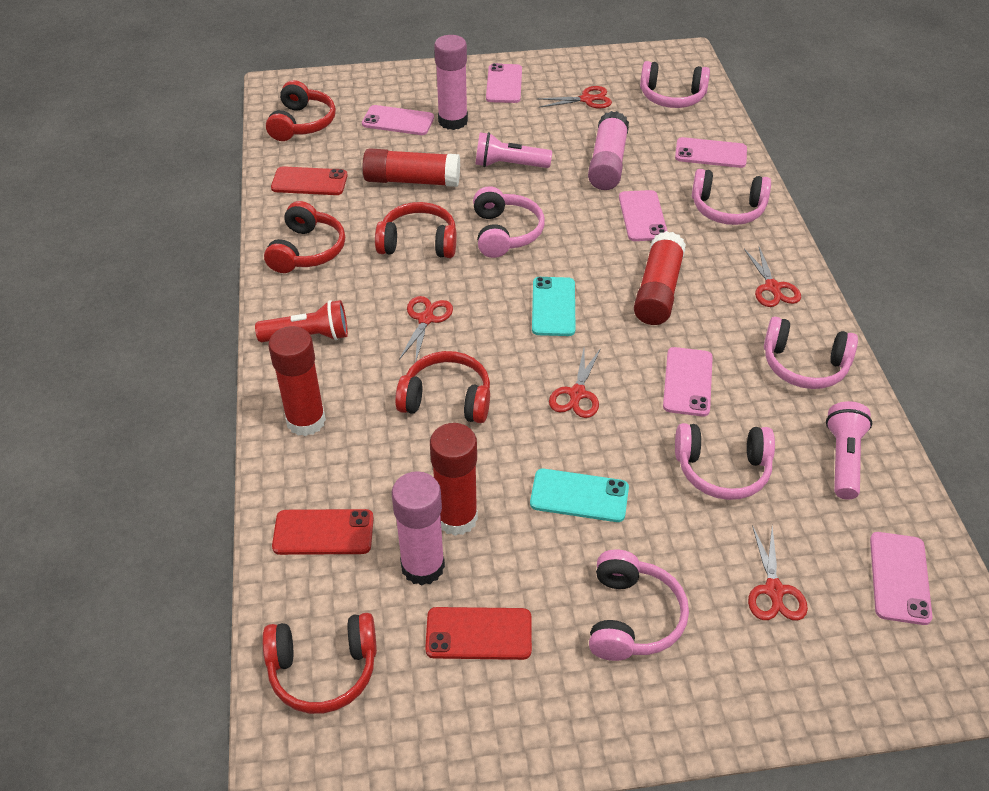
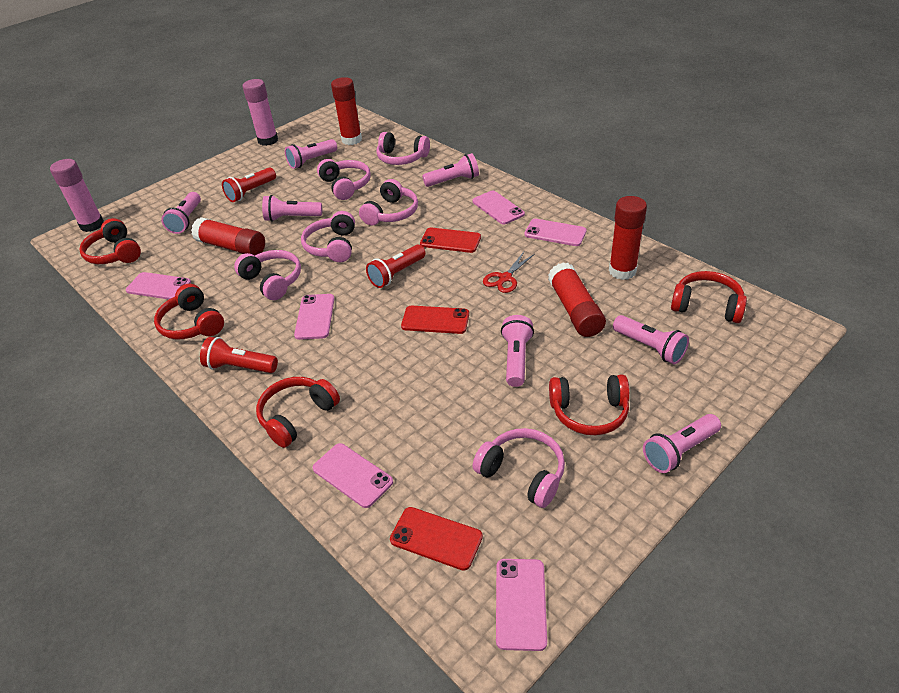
pink flashlight: [476,132,552,168] [826,401,872,500] = 2 -> [161,192,201,234] [262,195,322,222] [285,139,337,169] [422,153,479,187] [501,315,534,387] [613,315,689,364] [643,414,721,473] = 7
pink glue stick: [392,471,445,585] [434,35,468,130] [588,111,629,190] = 3 -> [50,159,104,232] [243,79,278,146] = 2
red flashlight: [255,300,348,342] = 1 -> [200,337,278,373] [222,167,276,202] [366,245,426,288] = 3
red scissors: [399,296,453,362] [536,86,612,108] [549,348,601,418] [744,247,801,307] [748,525,808,620] = 5 -> [483,252,535,293] = 1
turquoise phone: [530,469,629,522] [532,277,576,336] = 2 -> none = 0

